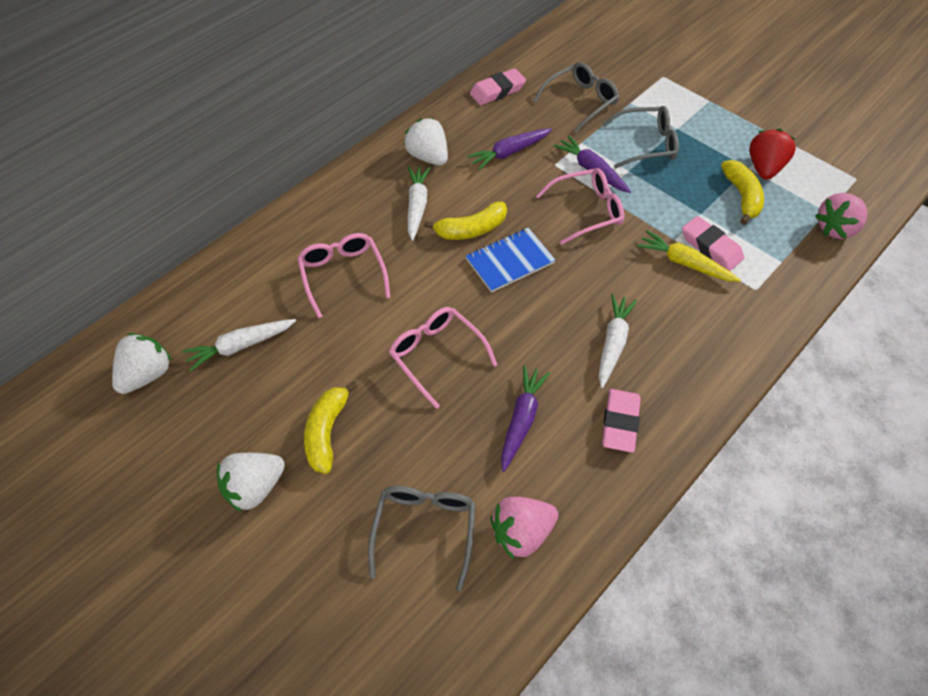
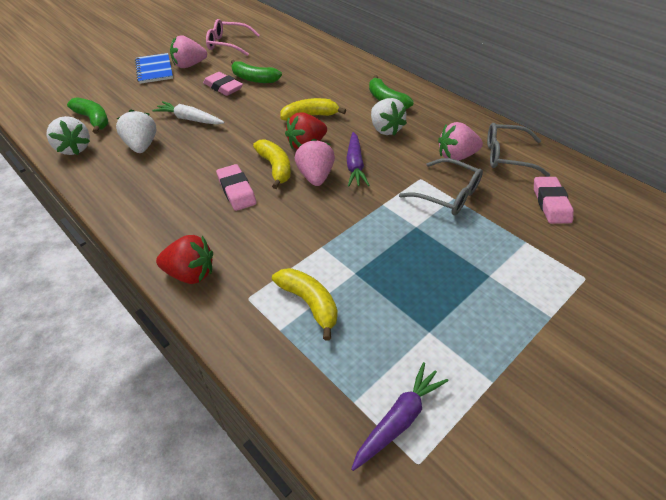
green banana: none = 0 -> [67,97,108,134] [231,60,282,83] [369,75,414,109] = 3
grey glasses: [368,486,476,591] [533,62,619,132] [602,106,679,168] = 3 -> [399,158,483,215] [487,123,550,177] = 2
pink glasses: [297,233,391,318] [389,307,497,409] [536,168,624,245] = 3 -> [206,19,260,56] = 1
pink strawberry: [490,497,558,559] [815,193,867,239] = 2 -> [170,35,207,68] [295,139,335,186] [438,122,483,161] = 3
purple carrot: [467,128,552,170] [501,365,550,472] [554,135,631,193] = 3 -> [346,132,369,187] [351,362,448,471] = 2
red strawberry: [749,129,796,180] = 1 -> [156,235,213,284] [285,112,327,150] = 2
white carrot: [182,319,296,372] [408,166,431,241] [598,294,637,388] = 3 -> [152,101,225,125] = 1
yellow carrot: [637,230,741,282] = 1 -> none = 0

